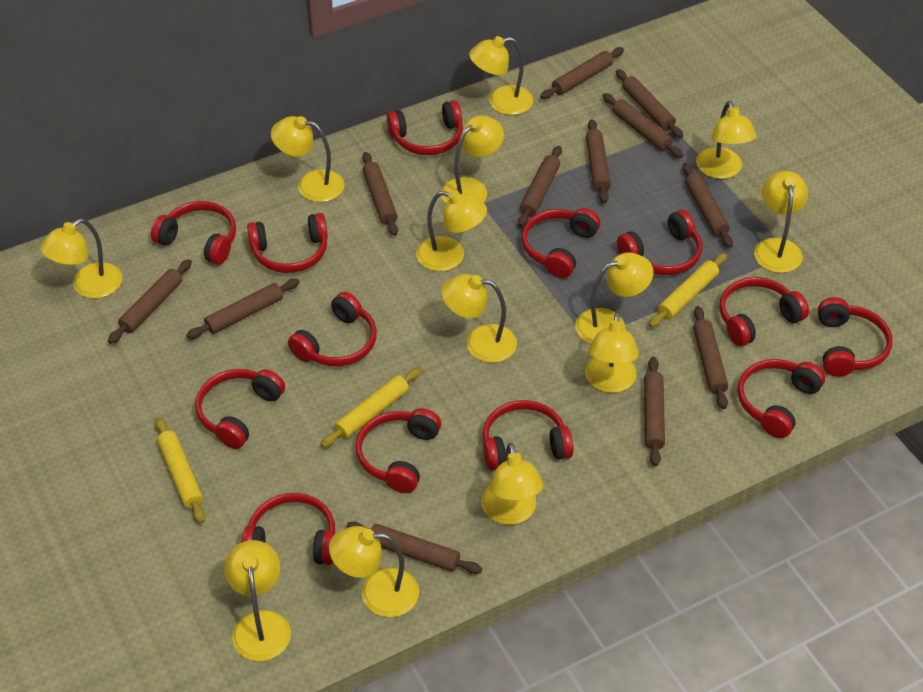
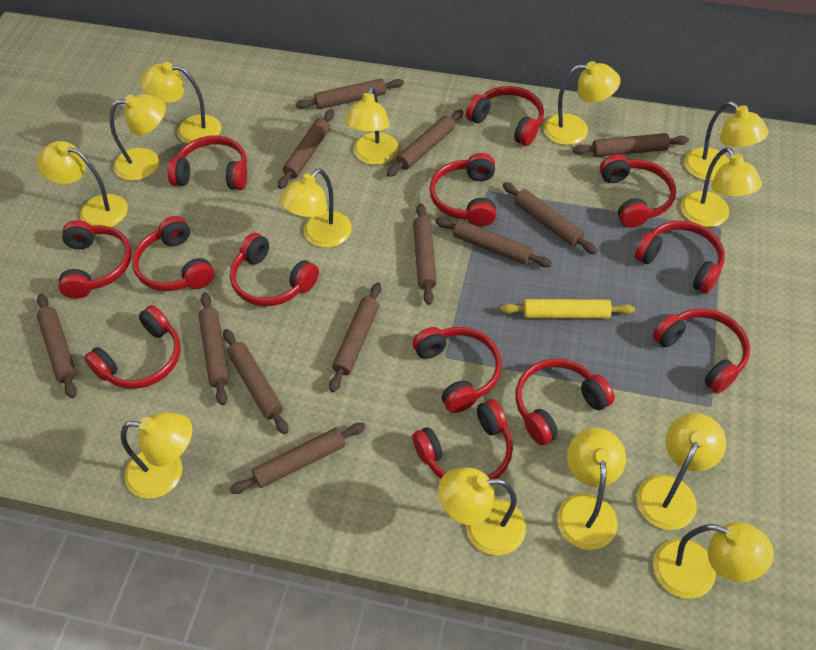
yellow rolling pin: [155,417,205,524] [321,367,422,448] [649,253,727,328] = 3 -> [500,299,635,319] = 1

